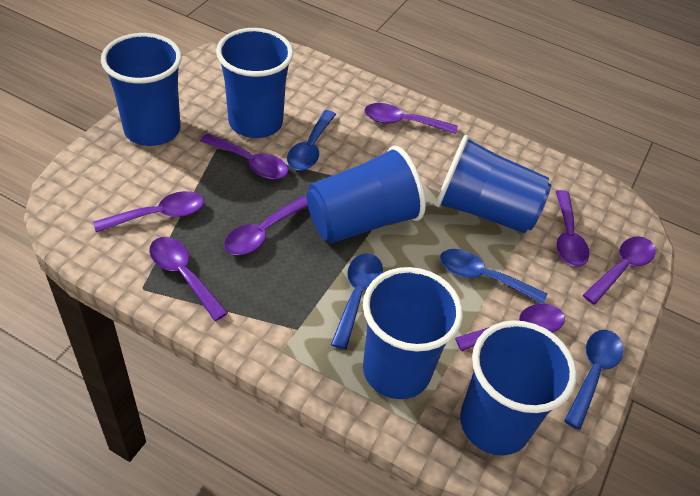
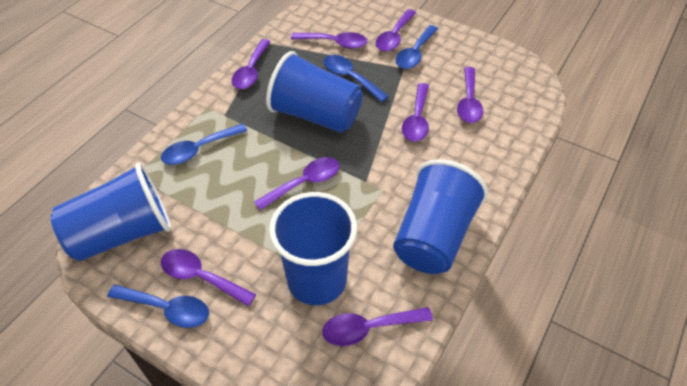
blue cup: [101,33,182,146] [216,28,293,138] [306,146,426,243] [363,267,463,399] [435,135,551,233] [460,320,577,455] = 6 -> [50,163,171,261] [266,51,363,133] [269,192,357,305] [393,159,488,274] = 4

